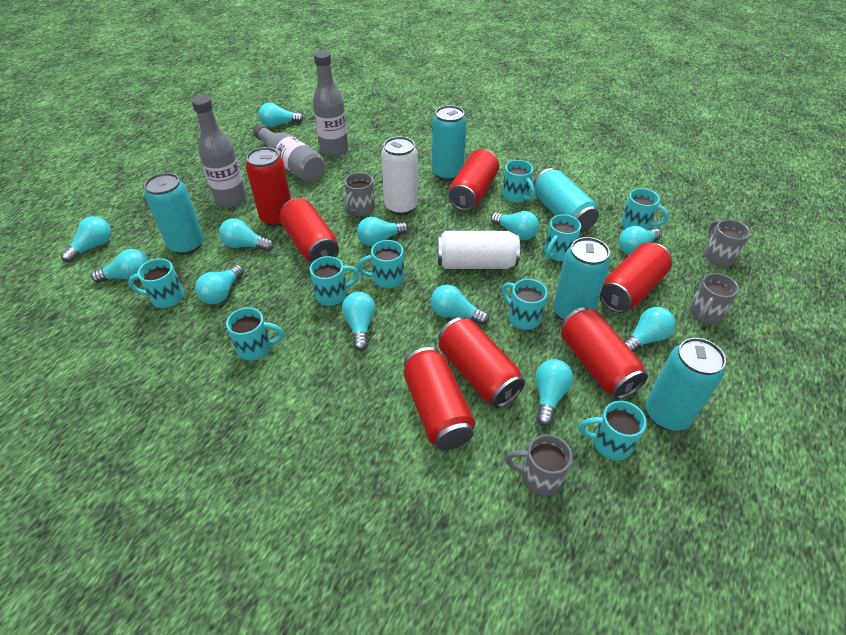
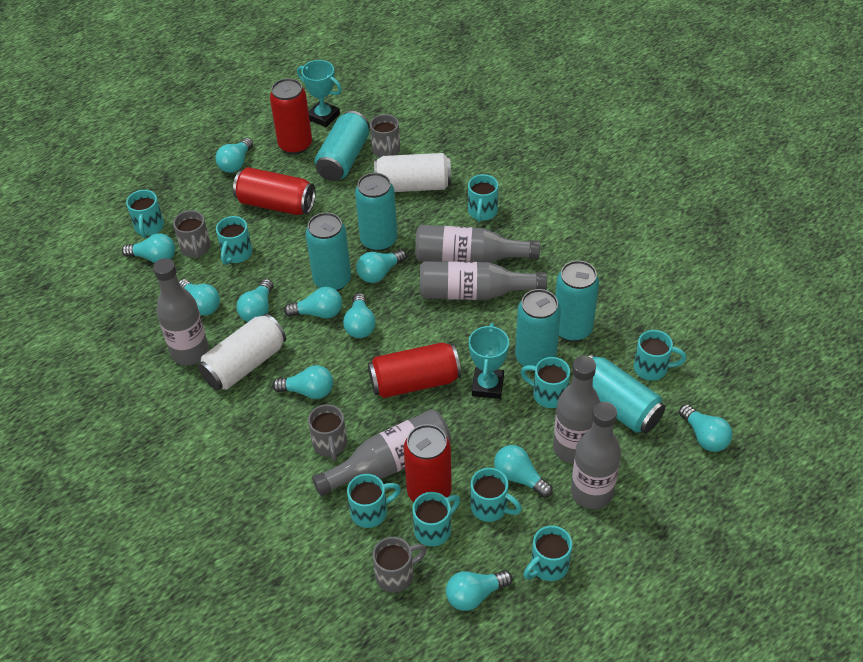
grey bottle: [191,95,247,208] [253,124,325,183] [313,51,349,157] = 3 -> [153,258,209,365] [312,409,451,496] [415,225,540,263] [420,261,547,300] [553,356,600,464] [571,402,621,509] = 6
red can: [246,147,291,227] [279,198,339,263] [404,347,475,450] [438,317,525,408] [448,149,499,211] [561,307,648,399] [600,243,672,313] = 7 -> [233,167,316,215] [270,78,312,154] [368,343,461,398] [404,424,452,502] = 4
turquoise can: [144,173,204,255] [432,105,467,181] [533,168,599,232] [553,237,611,320] [646,338,726,431] = 5 -> [306,212,351,291] [315,111,370,181] [355,173,397,251] [515,289,561,366] [555,260,599,342] [589,355,665,433] = 6
turquoise light bulb: [61,216,111,262] [91,249,149,283] [195,265,244,304] [219,218,273,251] [259,103,303,127] [342,292,376,351] [357,217,408,246] [431,285,489,325] [491,211,539,240] [536,359,573,426] [619,226,662,255] [624,307,676,352] = 12 -> [122,233,175,263] [179,279,220,316] [215,138,253,173] [237,279,273,322] [272,365,333,399] [284,287,342,319] [343,293,376,338] [356,249,407,283] [446,570,513,611] [494,445,553,498] [679,404,733,452] = 11
turquoise trophy: none = 0 -> [297,60,342,127] [469,323,509,399] = 2

